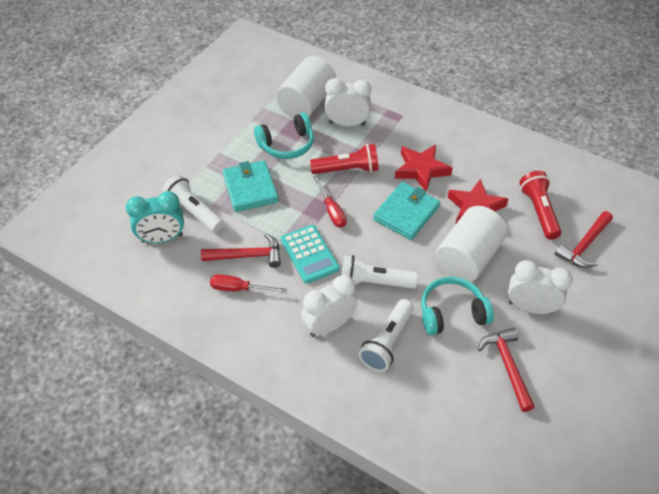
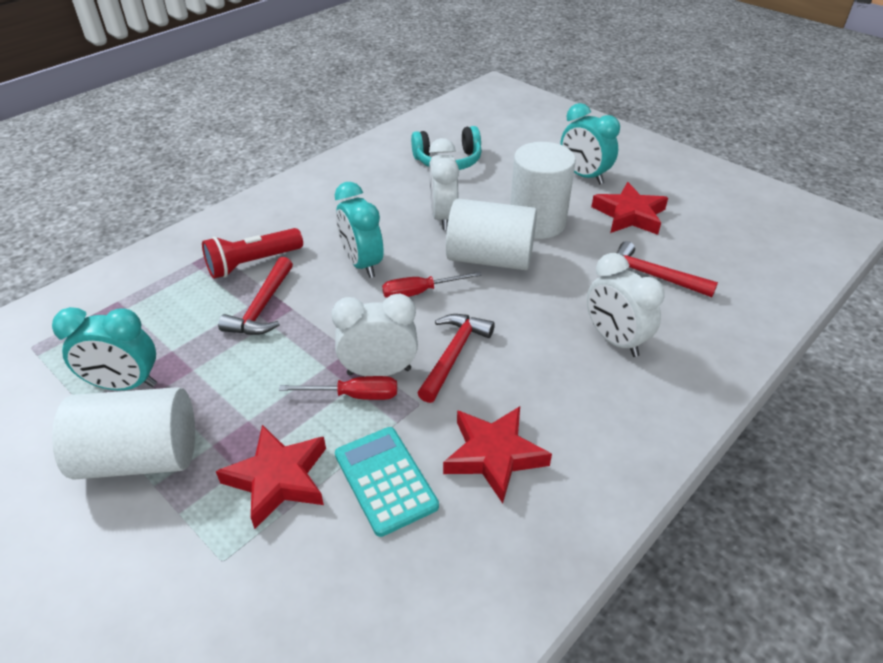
red flashlight: [310,144,379,174] [519,171,562,240] = 2 -> [202,228,303,279] = 1
red star: [395,145,453,191] [448,179,508,225] = 2 -> [216,425,326,529] [443,406,552,504] [591,182,668,235] = 3
turquoise clock: [126,191,184,243] = 1 -> [52,307,157,390] [335,182,383,278] [560,103,620,184] = 3
turquoise headphones: [254,113,314,159] [421,277,494,335] = 2 -> [411,126,482,170] = 1
turquoise wallet: [223,160,279,212] [373,182,440,240] = 2 -> none = 0
white cylinder: [276,56,336,118] [435,206,507,282] = 2 -> [52,387,195,480] [446,199,537,270] [510,142,576,239] = 3
white flashlight: [162,175,224,233] [341,255,418,289] [359,299,414,372] = 3 -> none = 0

